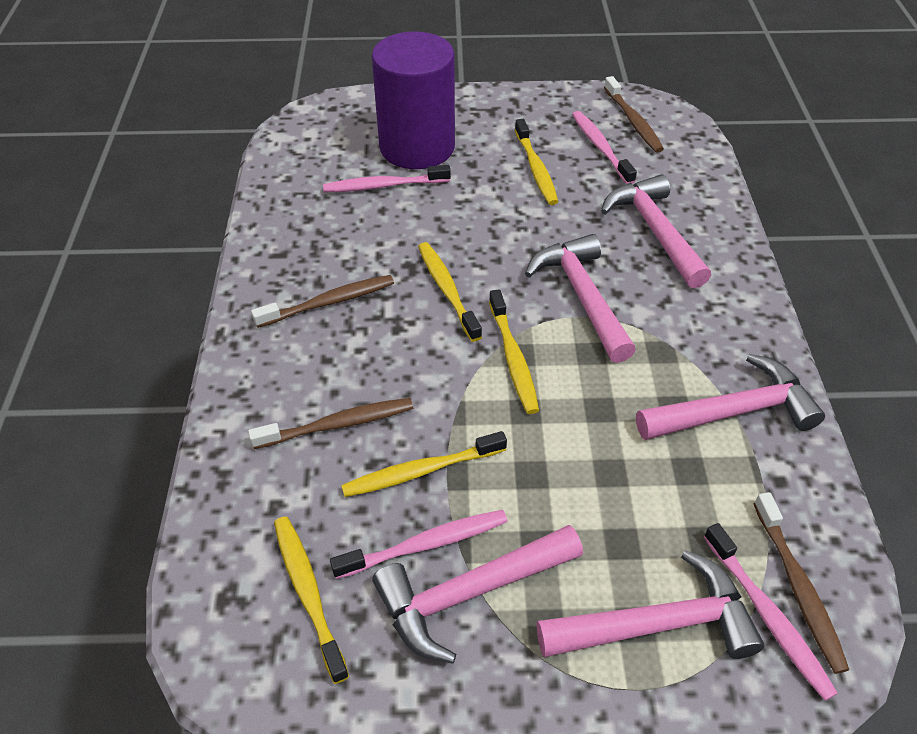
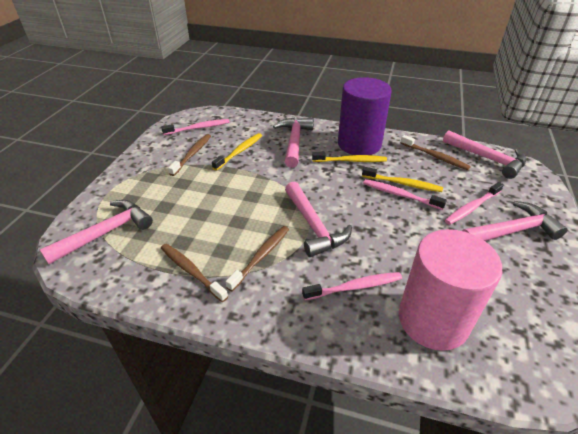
pink cylinder: none = 0 -> [399,229,502,351] = 1
yellow toothbrush: [274,516,349,684] [341,431,507,497] [418,242,482,342] [489,289,539,414] [515,119,558,205] = 5 -> [212,133,262,170] [312,152,387,162] [362,167,443,192] = 3

